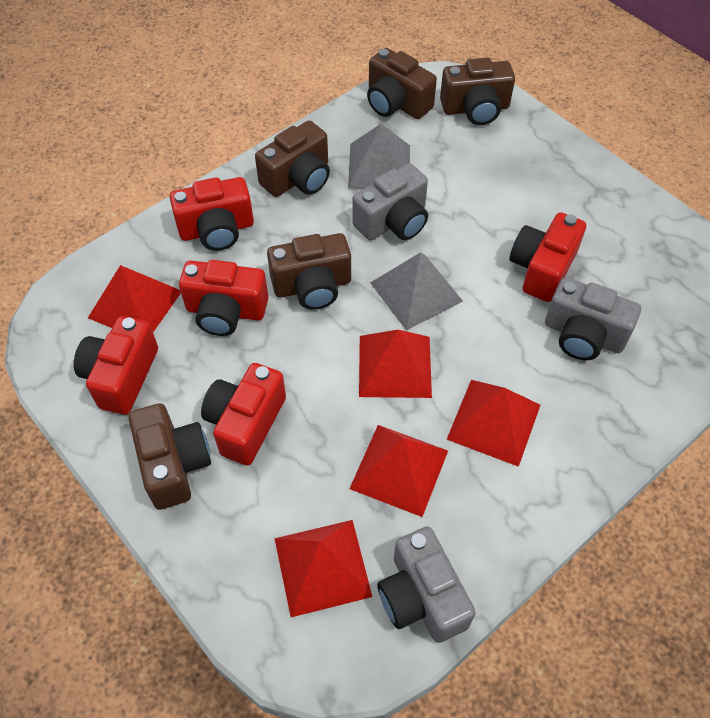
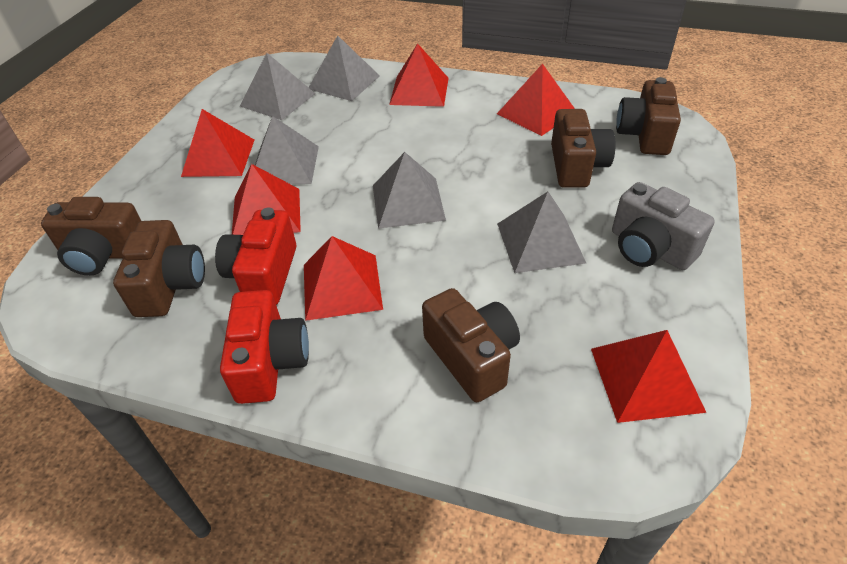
grey camera: [352,163,428,241] [377,526,476,643] [545,277,641,360] = 3 -> [612,182,715,270] = 1
grey pyramid: [348,124,410,189] [370,252,463,330] = 2 -> [240,53,316,120] [255,116,319,185] [309,35,380,101] [373,152,446,229] [497,192,586,273] = 5
red camera: [74,316,158,415] [170,177,254,251] [179,260,268,336] [201,363,286,465] [510,212,586,302] = 5 -> [215,208,296,305] [220,290,309,404] = 2
red pyramid: [88,265,181,332] [274,520,372,617] [349,425,448,517] [359,330,432,398] [447,380,540,467] = 5 -> [181,109,254,177] [232,164,301,235] [304,236,383,321] [389,43,449,107] [497,64,575,136] [591,330,706,423] = 6

